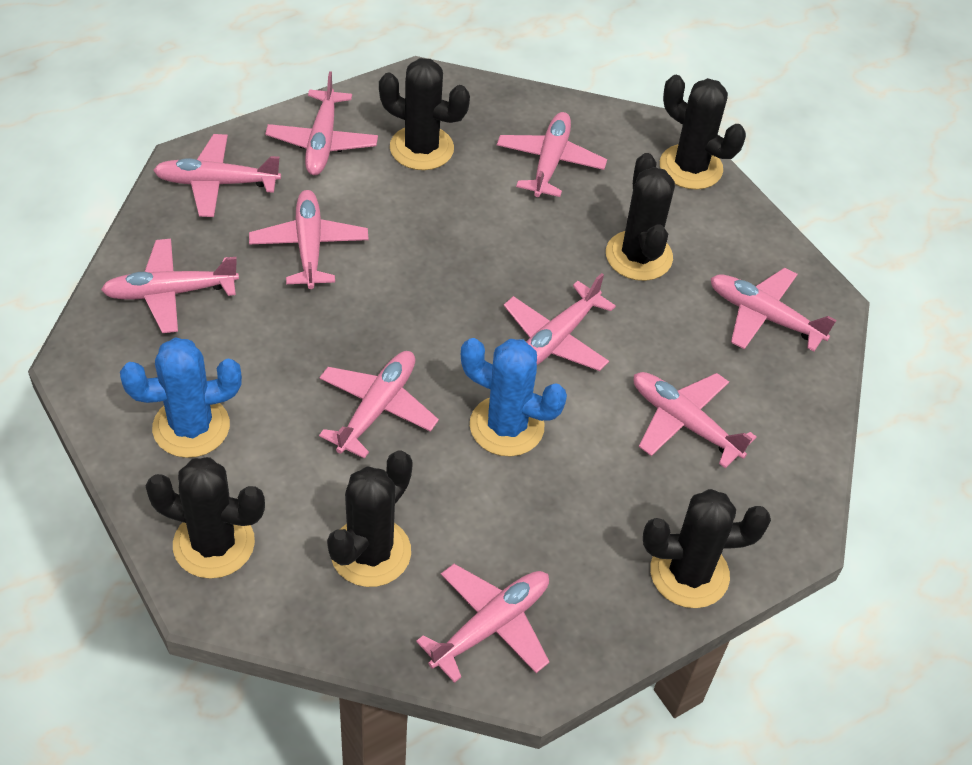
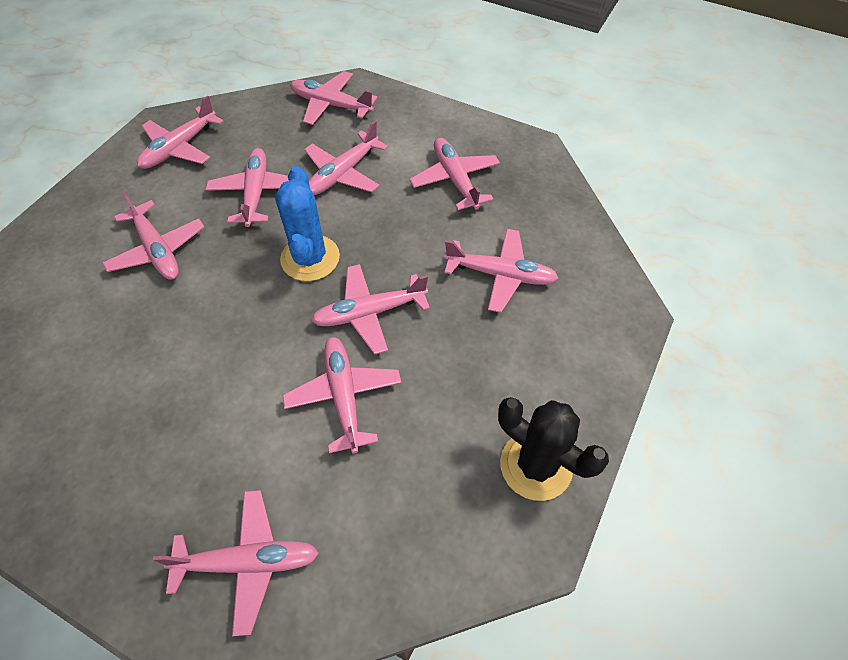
black cactus: [146,457,265,579] [327,450,413,587] [379,58,470,170] [606,153,675,281] [643,489,771,608] [660,75,746,190] = 6 -> [498,397,609,501] = 1
blue cactus: [120,337,242,458] [461,338,567,457] = 2 -> [275,166,340,281] = 1

